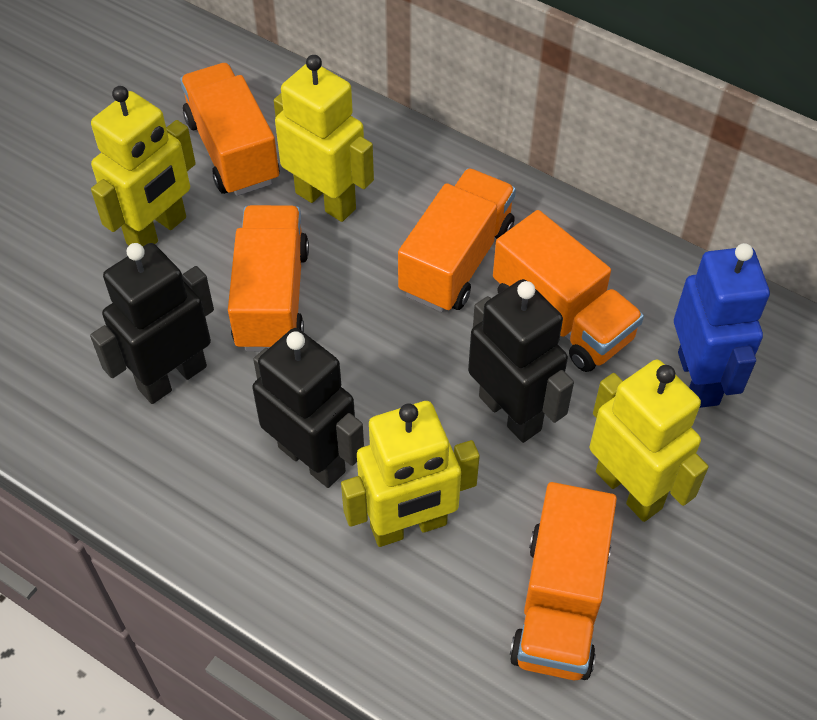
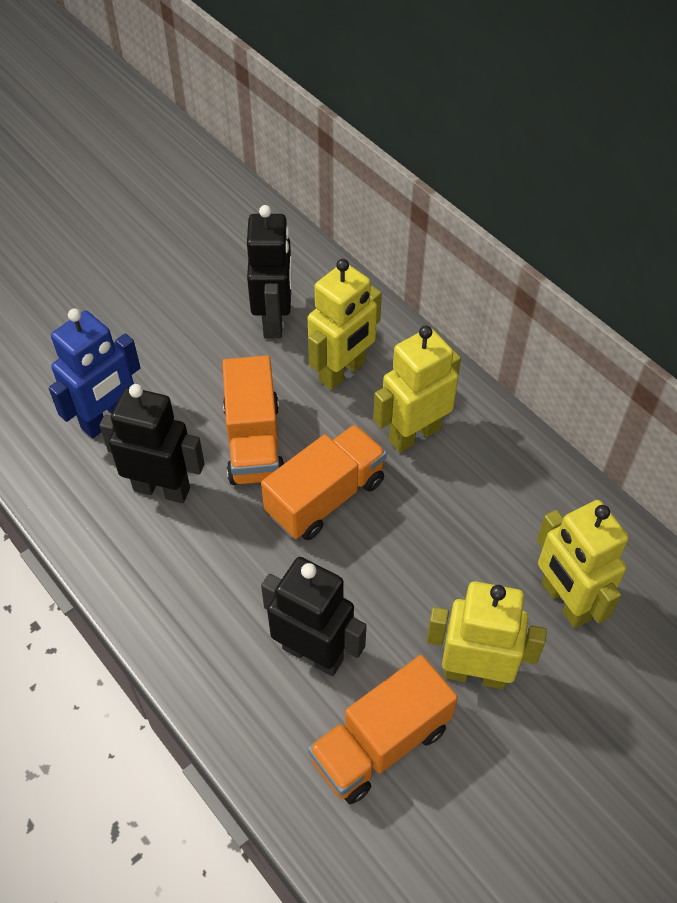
orange truck: [180,63,279,196] [228,205,309,351] [398,168,516,312] [493,210,644,372] [510,482,617,680] = 5 -> [222,356,284,485] [261,425,387,540] [308,655,458,804] = 3

